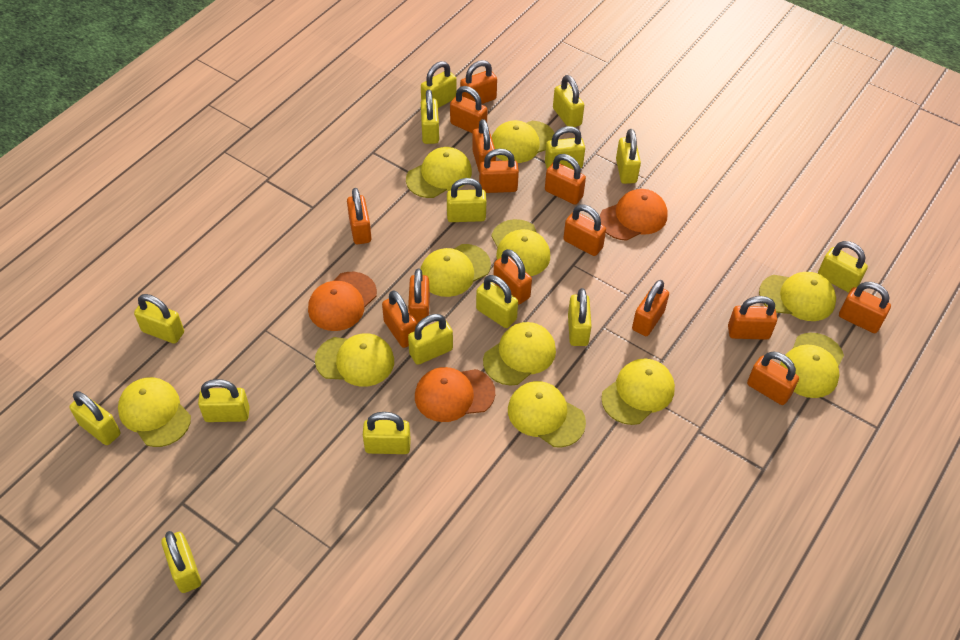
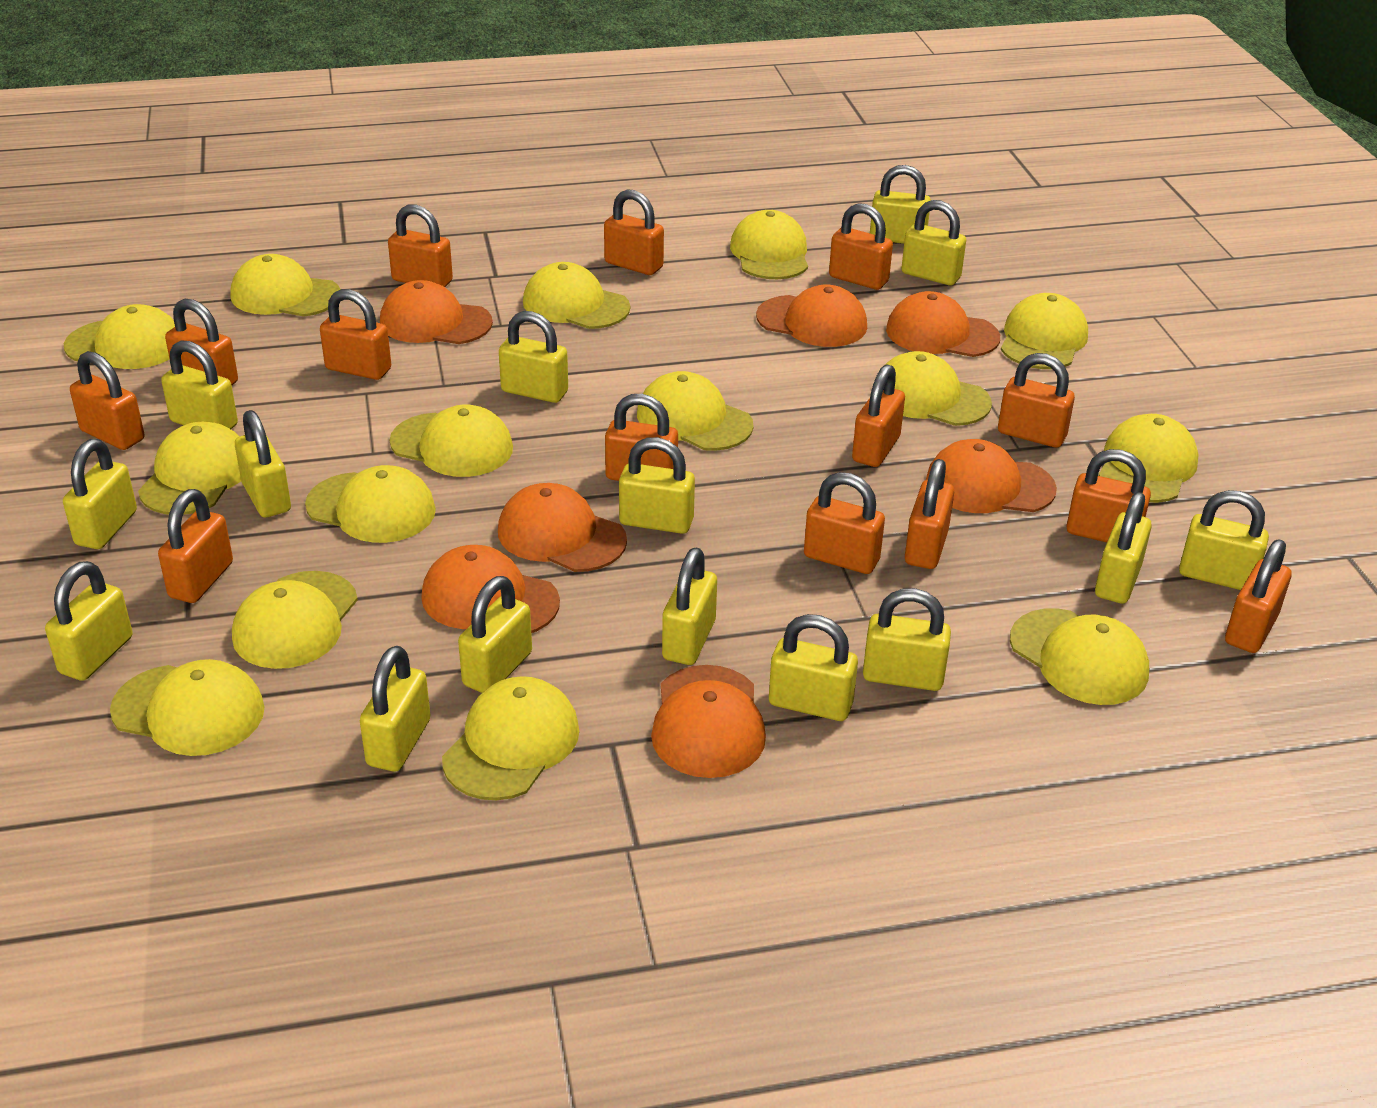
orange cap: [308,272,377,331] [415,367,495,422] [600,189,668,241] = 3 -> [380,280,493,344] [421,545,560,633] [498,483,627,572] [651,665,766,778] [756,285,867,347] [886,291,1000,357] [926,439,1057,513] = 7
yellow cap: [118,377,191,447] [315,333,394,387] [406,147,472,198] [421,244,491,297] [483,322,556,385] [491,219,550,276] [492,120,554,163] [508,381,586,447] [601,358,675,425] [759,272,836,321] [780,333,844,398] = 11 -> [64,304,175,369] [110,659,265,756] [138,422,241,515] [230,254,340,317] [232,571,358,669] [305,465,436,543] [390,404,513,477] [442,676,579,800] [523,262,630,329] [637,371,753,451] [730,210,808,279] [885,351,992,426] [1001,293,1088,369] [1010,608,1149,705] [1099,414,1199,503] = 15

